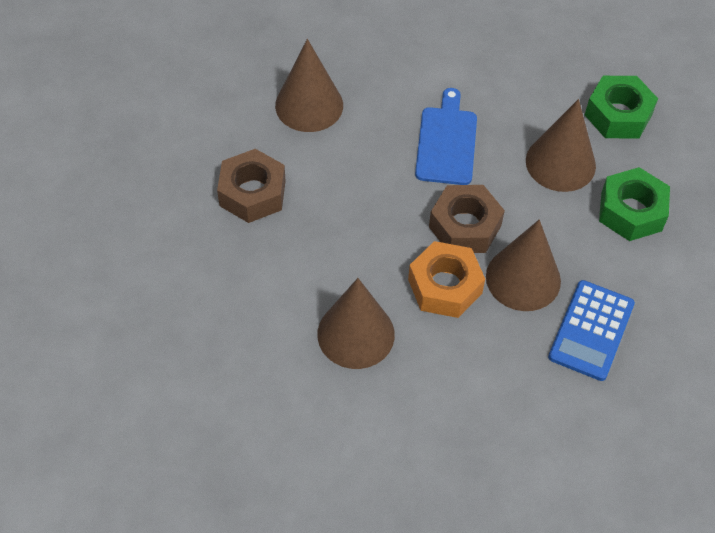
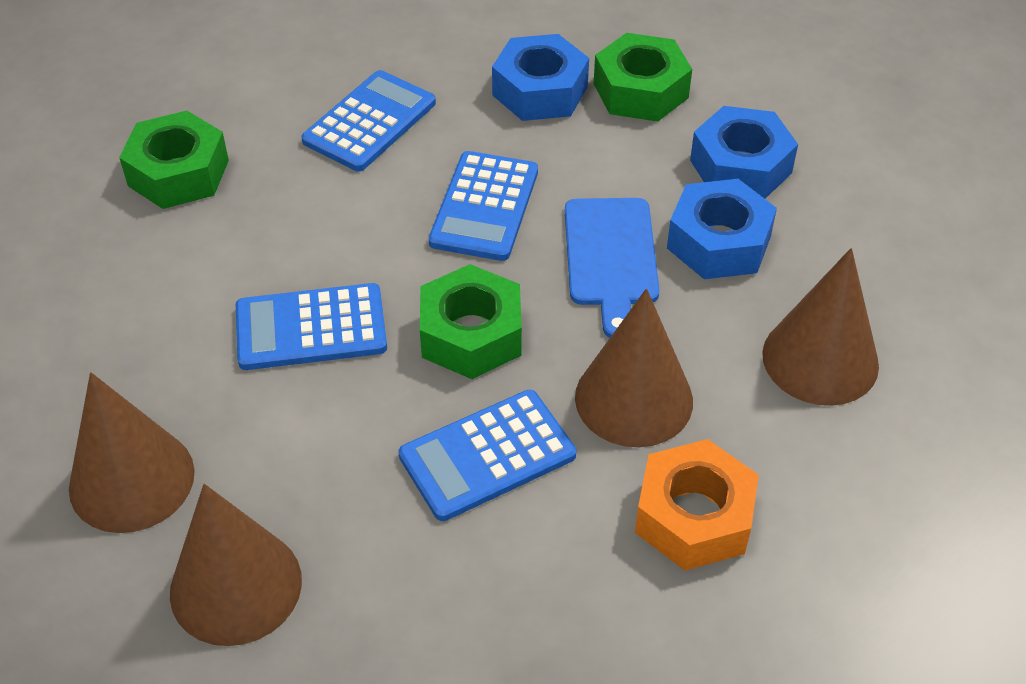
blue calculator: [548,280,635,381] = 1 -> [236,283,387,370] [301,70,436,171] [398,390,576,521] [429,151,538,261] = 4
blue nut: none = 0 -> [492,34,589,121] [667,179,777,279] [690,106,798,199] = 3
brown nut: [217,149,286,223] [429,185,505,253] = 2 -> none = 0
green nut: [585,76,658,138] [599,167,670,241] = 2 -> [119,111,229,209] [420,264,522,379] [594,33,692,122] = 3

